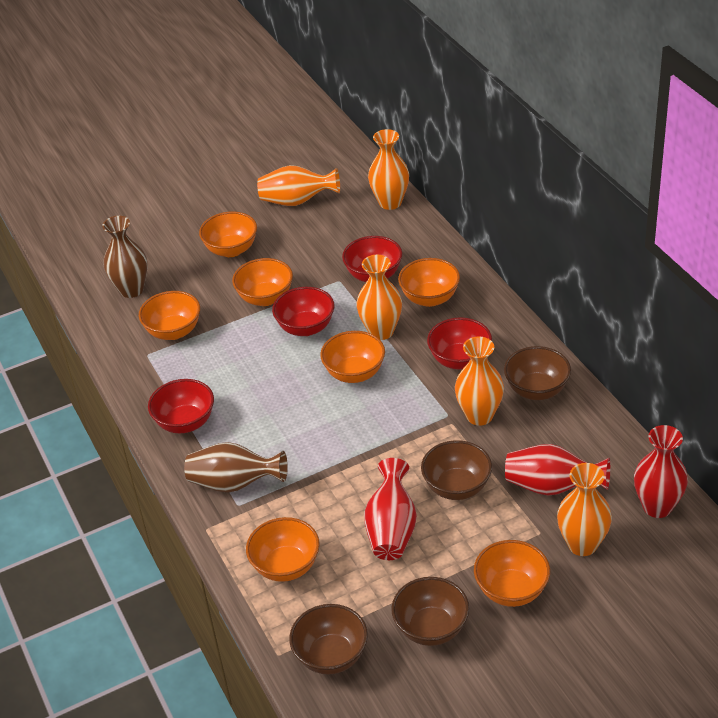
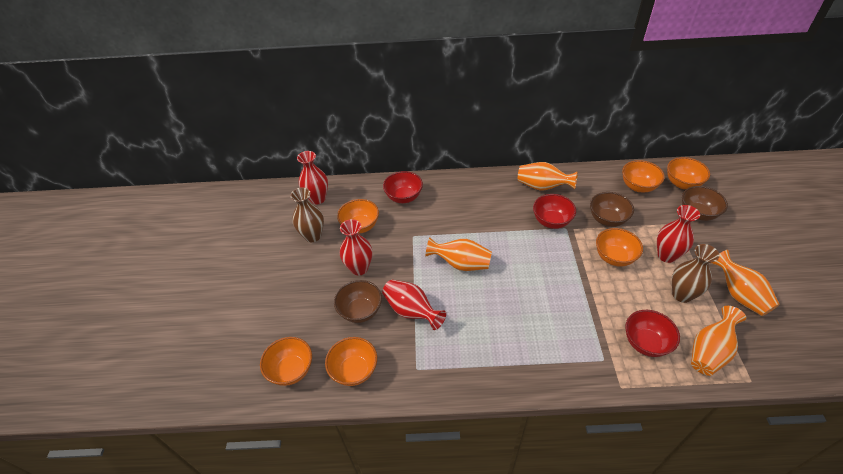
brown bowl: [289,604,368,674] [391,577,469,646] [421,440,492,500] [504,346,571,400] = 4 -> [334,280,382,323] [590,192,634,227] [682,186,728,221] = 3
orange bowl: [139,291,200,340] [199,212,257,257] [232,258,293,306] [246,517,320,582] [320,331,385,383] [398,258,460,307] [474,540,550,607] = 7 -> [260,337,312,386] [325,337,377,386] [337,199,379,234] [596,228,643,267] [622,160,665,192] [667,157,710,189] = 6
orange vase: [257,165,340,206] [357,255,402,340] [368,129,409,210] [455,336,504,426] [557,463,612,556] = 5 -> [425,237,492,271] [518,162,578,191] [691,306,746,376] [711,250,780,316] = 4
red bowl: [148,379,214,433] [272,287,334,336] [342,236,402,282] [427,317,492,370] = 4 -> [383,171,423,203] [533,194,576,229] [625,310,680,357] = 3
red vase: [364,458,417,560] [505,444,610,496] [634,425,688,518] = 3 -> [297,151,328,205] [340,219,372,275] [382,280,446,330] [657,205,700,263] = 4

